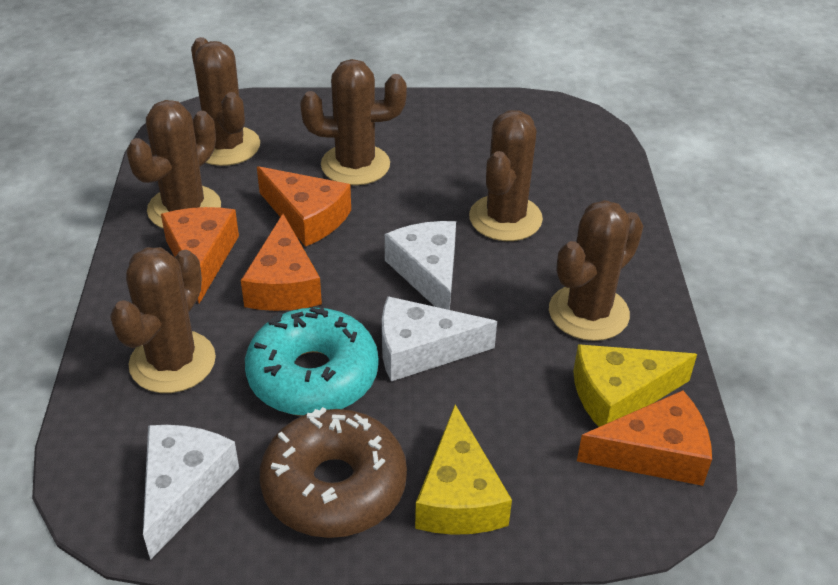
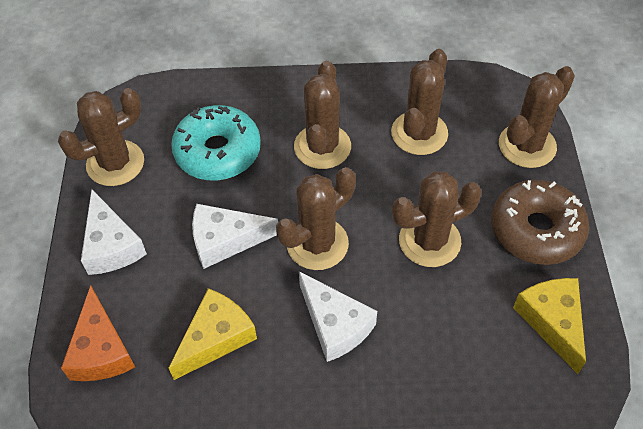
orange cheese: [161,207,239,304] [241,214,322,311] [257,166,351,247] [577,390,712,486] = 4 -> [61,285,135,381] = 1

